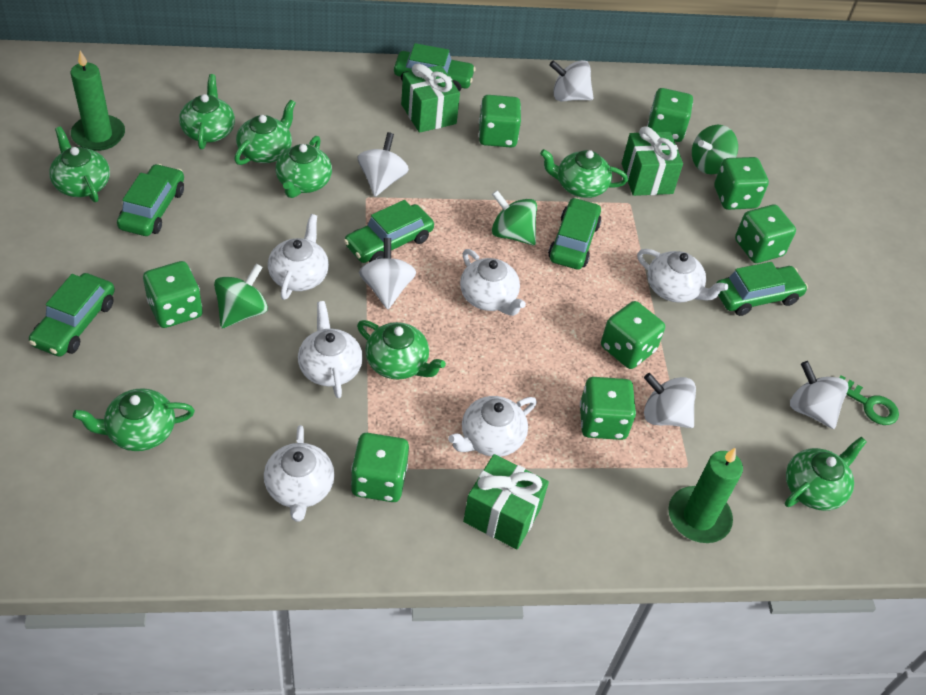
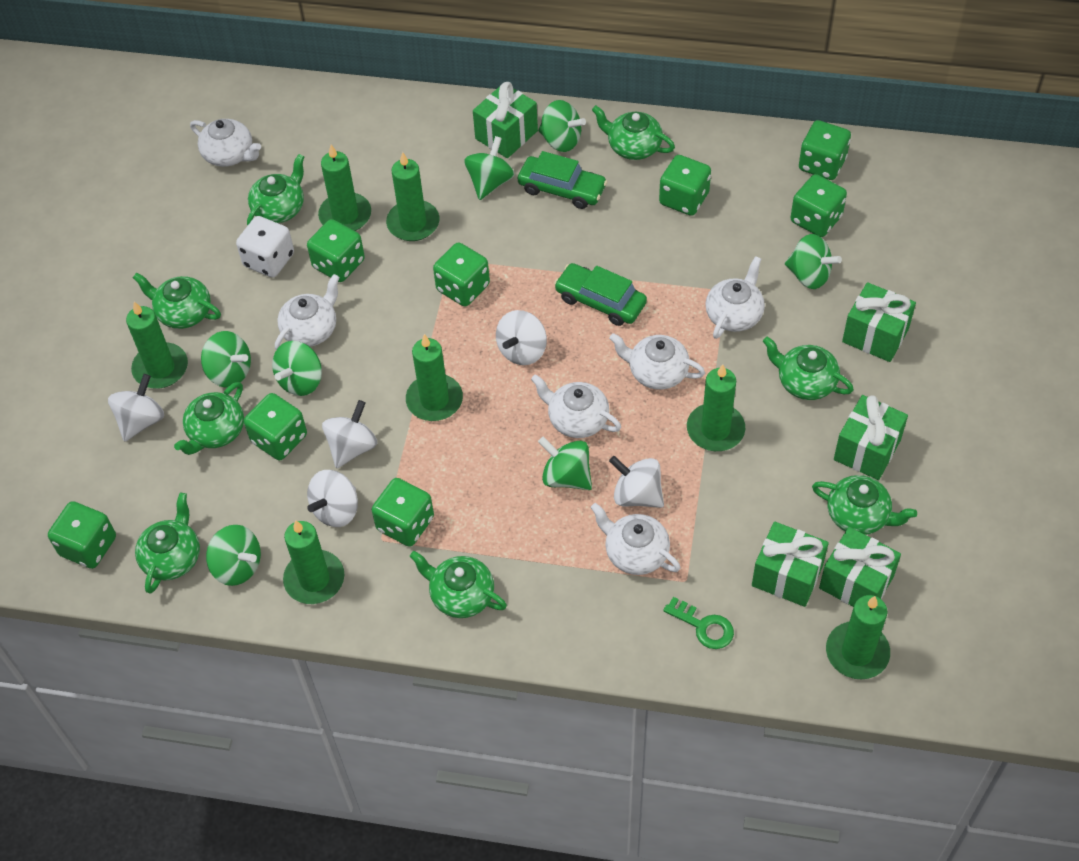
green candle: [70,50,125,151] [668,448,743,543] = 2 -> [126,302,188,388] [283,520,344,604] [318,145,371,231] [386,152,439,241] [406,334,463,421] [687,364,745,451] [826,595,890,680] = 7
green car: [29,273,115,357] [117,164,184,236] [344,200,434,263] [394,43,476,91] [548,197,601,270] [716,262,808,316] = 6 -> [518,151,608,209] [554,263,647,326] = 2
green gift: [401,63,460,133] [463,454,549,549] [622,126,683,196] = 3 -> [473,82,538,158] [752,522,829,607] [819,527,901,607] [834,395,908,480] [842,282,916,362] = 5
green spinning top: [214,263,268,328] [492,190,537,245] [692,125,738,174] = 3 -> [201,331,251,388] [206,525,261,586] [272,341,322,396] [464,136,515,200] [538,100,586,152] [538,437,592,490] [785,234,842,289] = 7
white dice: none = 0 -> [236,216,294,277] = 1

